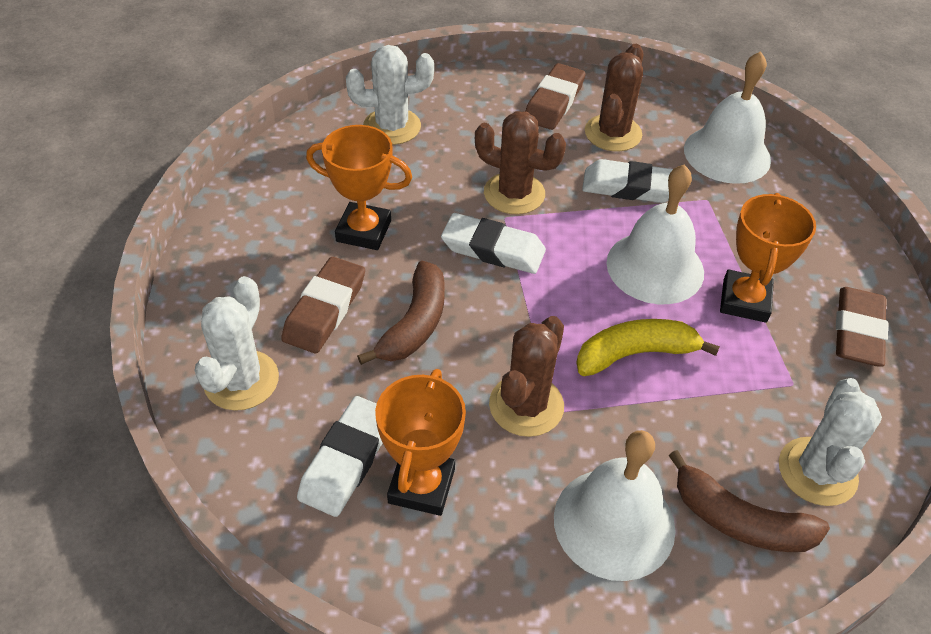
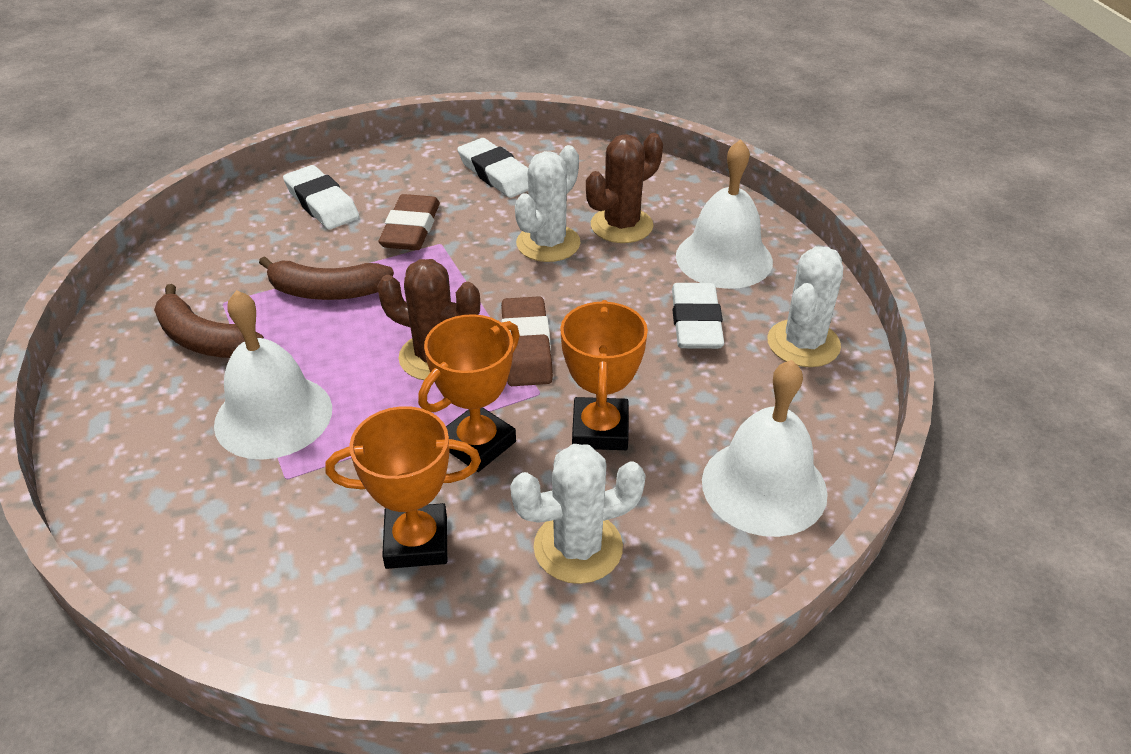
brown cactus: [475,111,566,214] [489,316,564,437] [585,44,644,151] = 3 -> [377,259,480,380] [586,133,663,243] = 2
brown eraser: [281,257,365,353] [525,63,586,130] [836,287,888,367] = 3 -> [378,194,440,250] [501,296,553,386] = 2
yellow banana: [576,319,720,376] = 1 -> none = 0

